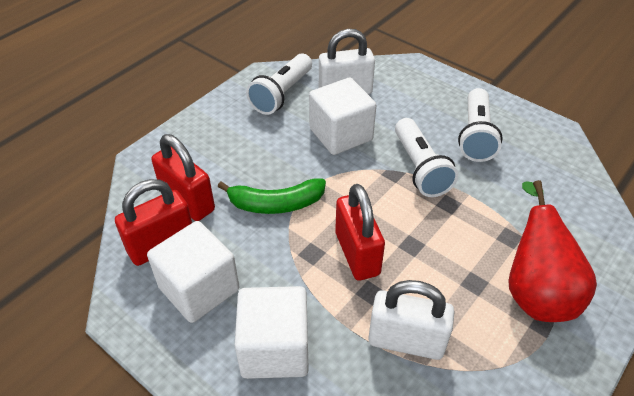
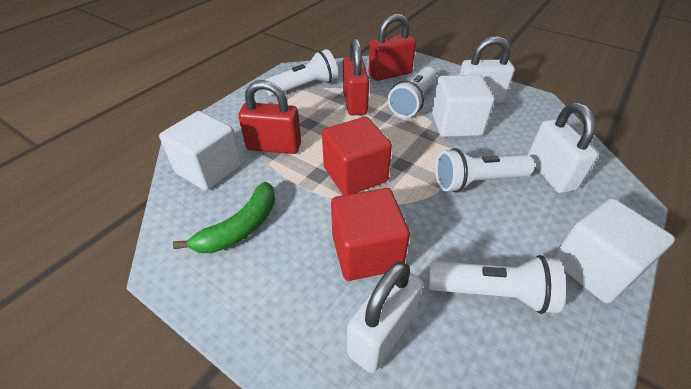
red cube: none = 0 -> [322,117,392,195] [331,188,410,281] = 2
red pear: [508,180,597,322] = 1 -> none = 0
white flashlight: [246,54,312,115] [395,118,458,197] [458,88,503,162] = 3 -> [265,49,338,96] [388,67,437,118] [429,255,566,314] [435,148,535,192] = 4
white padlock: [319,29,375,94] [368,280,454,360] = 2 -> [347,261,423,373] [459,36,515,103] [528,103,598,193] = 3

